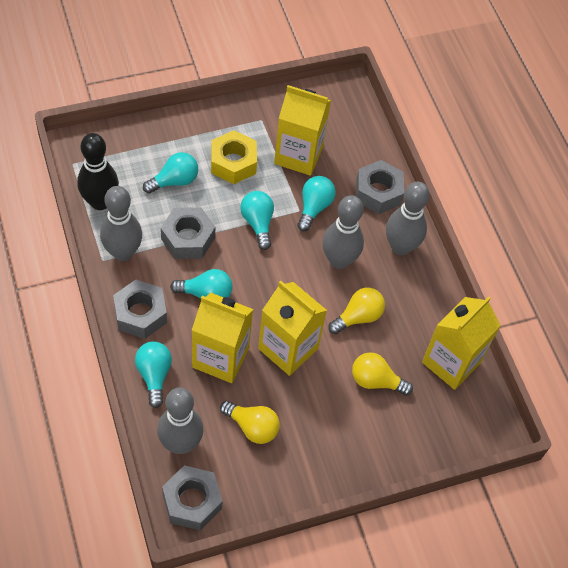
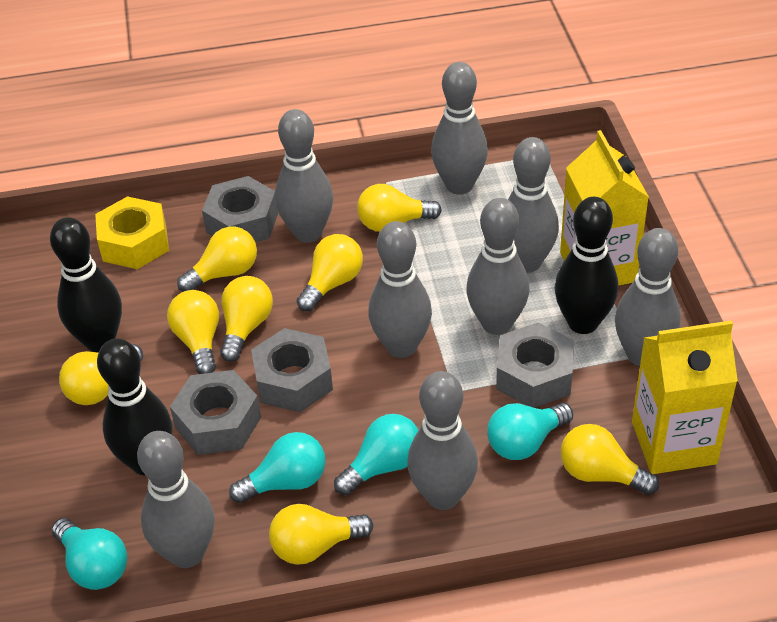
black bowling pin: [77,133,119,210] = 1 -> [50,217,122,352] [97,338,172,475] [555,197,618,334] = 3
grey bowling pin: [100,186,142,261] [157,387,203,454] [322,195,364,269] [386,182,430,255] = 4 -> [137,431,215,568] [275,109,333,243] [368,221,432,358] [407,371,478,510] [431,62,488,195] [466,198,530,335] [508,137,559,273] [615,228,681,366] = 8
turquoise light bulb: [135,341,172,408] [143,152,198,193] [170,269,233,299] [240,191,274,250] [297,176,336,231] = 5 -> [52,518,127,590] [229,432,326,503] [334,414,418,495] [487,403,573,460] = 4
yellow carton: [192,293,253,383] [258,281,327,376] [274,85,331,176] [422,296,501,390] = 4 -> [560,130,649,286] [632,320,738,474] = 2
yellow light bulb: [220,401,280,444] [328,288,385,334] [352,352,413,396] = 3 -> [59,344,143,405] [167,290,219,374] [177,227,257,292] [220,276,273,362] [269,504,373,565] [297,234,363,311] [357,184,442,232] [560,424,659,495] = 8

